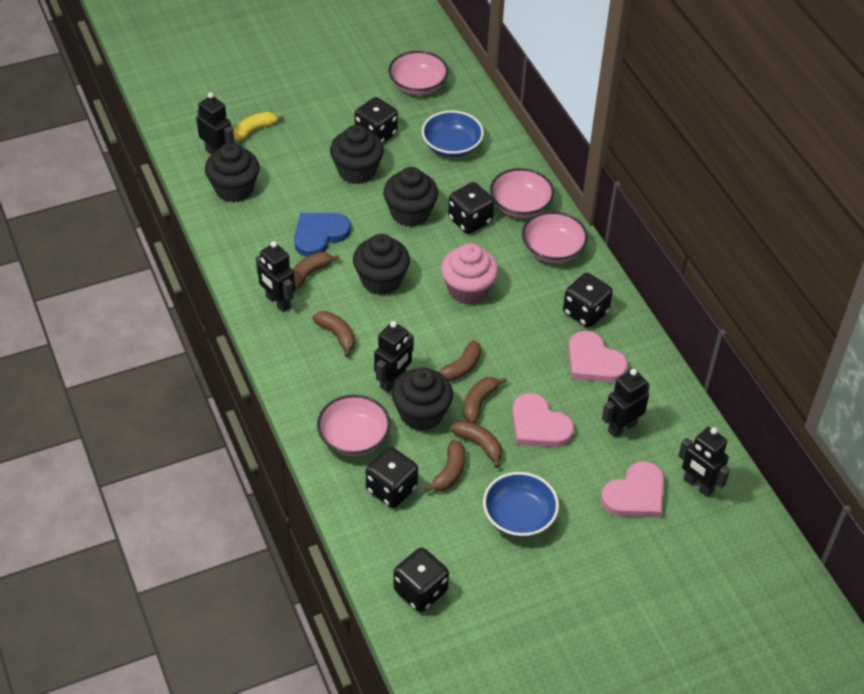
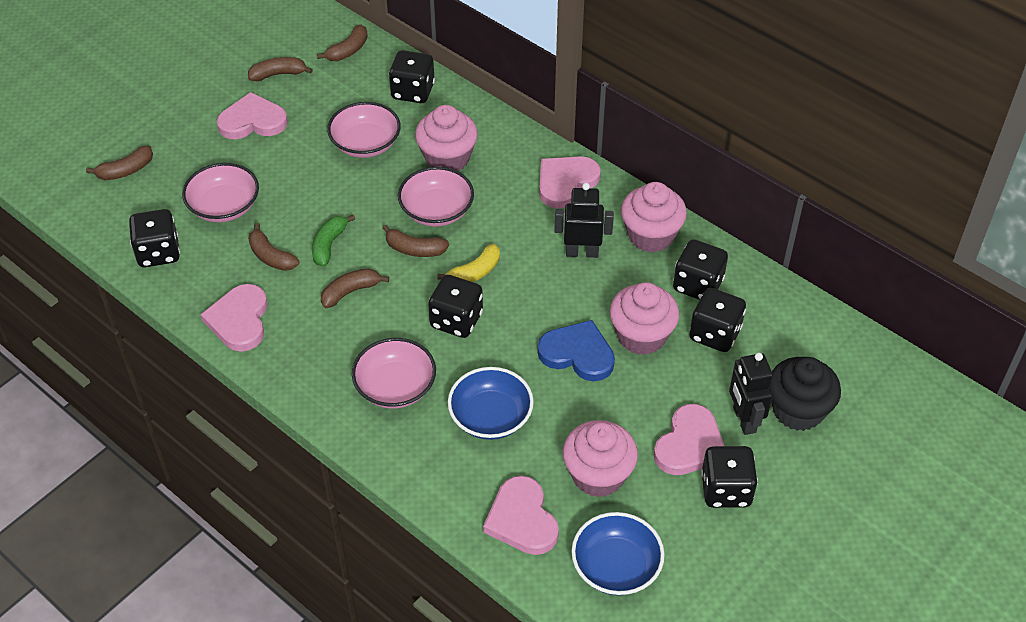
black cupcake: [205,143,260,203] [330,125,384,184] [353,234,410,295] [383,167,438,227] [392,367,453,431] = 5 -> [770,357,841,431] = 1
black dice: [355,97,398,144] [366,447,418,508] [394,548,449,612] [448,182,494,234] [563,273,613,328] = 5 -> [129,209,180,267] [389,50,435,103] [428,275,483,338] [673,239,728,300] [689,288,746,352] [701,446,758,508] = 6
black robot: [196,92,234,154] [256,241,295,312] [374,321,414,392] [602,369,650,438] [678,427,730,497] = 5 -> [554,183,614,258] [729,353,773,435] = 2
green banana: none = 0 -> [312,215,355,267] = 1
pink cupcake: [441,243,498,305] = 1 -> [415,105,478,171] [562,420,638,497] [609,282,679,355] [621,182,687,252] = 4
pink heart: [512,393,574,447] [568,331,628,383] [601,461,664,517] = 3 -> [200,284,268,352] [217,92,288,139] [483,476,559,555] [539,156,601,209] [654,404,724,475] = 5

